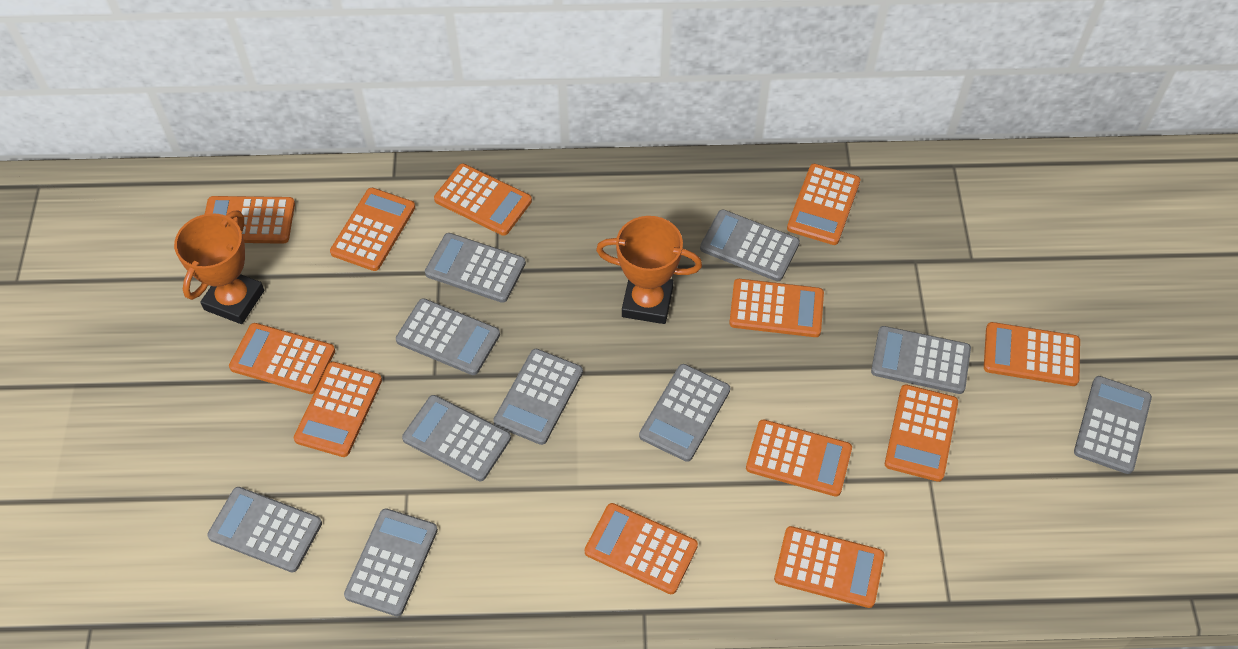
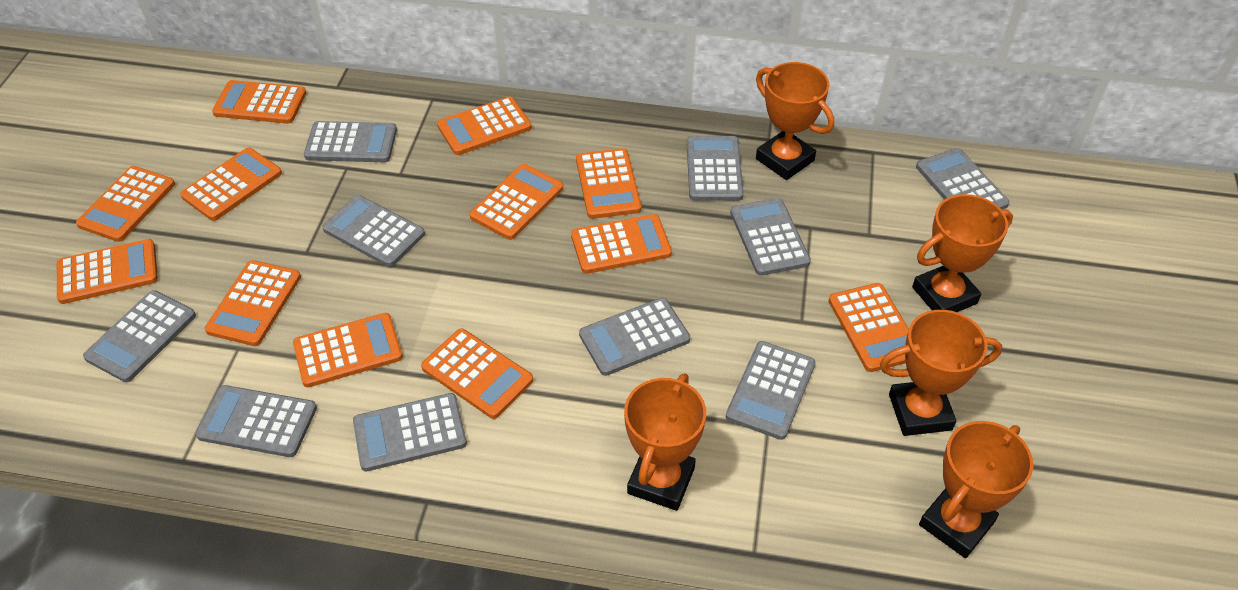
orange trophy: [174,210,264,324] [596,216,702,324] = 2 -> [624,373,706,511] [756,62,834,180] [880,310,1002,436] [912,194,1013,312] [919,421,1033,558] = 5

